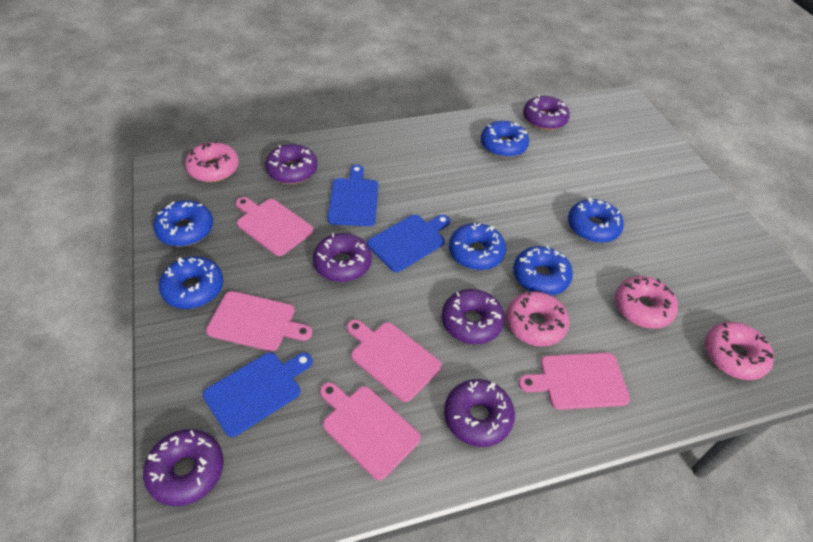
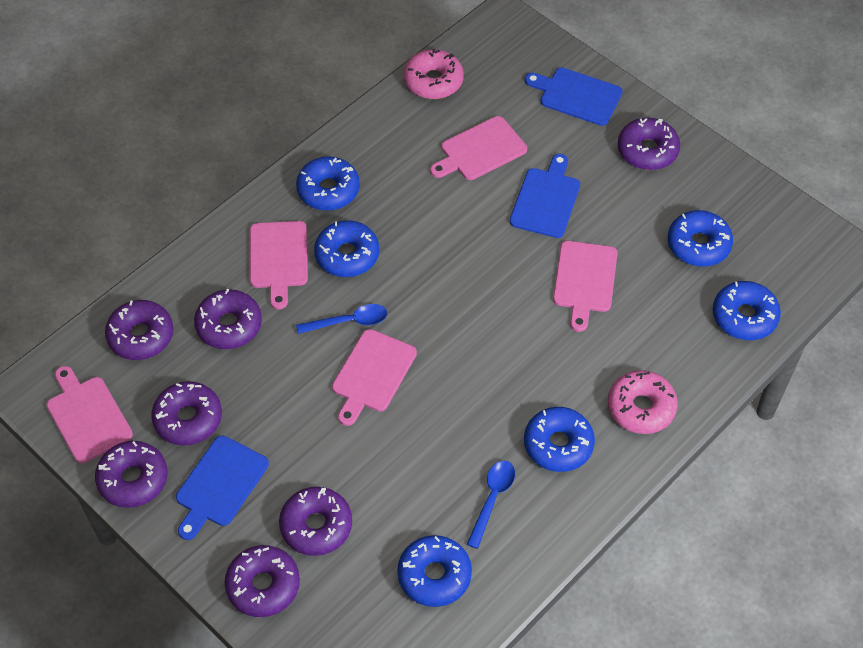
blue spoon: none = 0 -> [296,304,387,334] [466,460,515,549] = 2
pink donut: [185,141,239,182] [506,291,569,347] [615,276,678,329] [705,322,774,380] = 4 -> [404,49,464,99] [608,370,678,434] = 2
purple donut: [143,429,224,506] [265,144,317,184] [313,233,372,282] [442,289,505,344] [444,379,515,447] [523,95,570,130] = 6 -> [95,441,167,508] [105,300,173,360] [151,381,222,446] [194,289,262,349] [225,545,300,617] [279,487,352,556] [618,118,680,170] = 7

